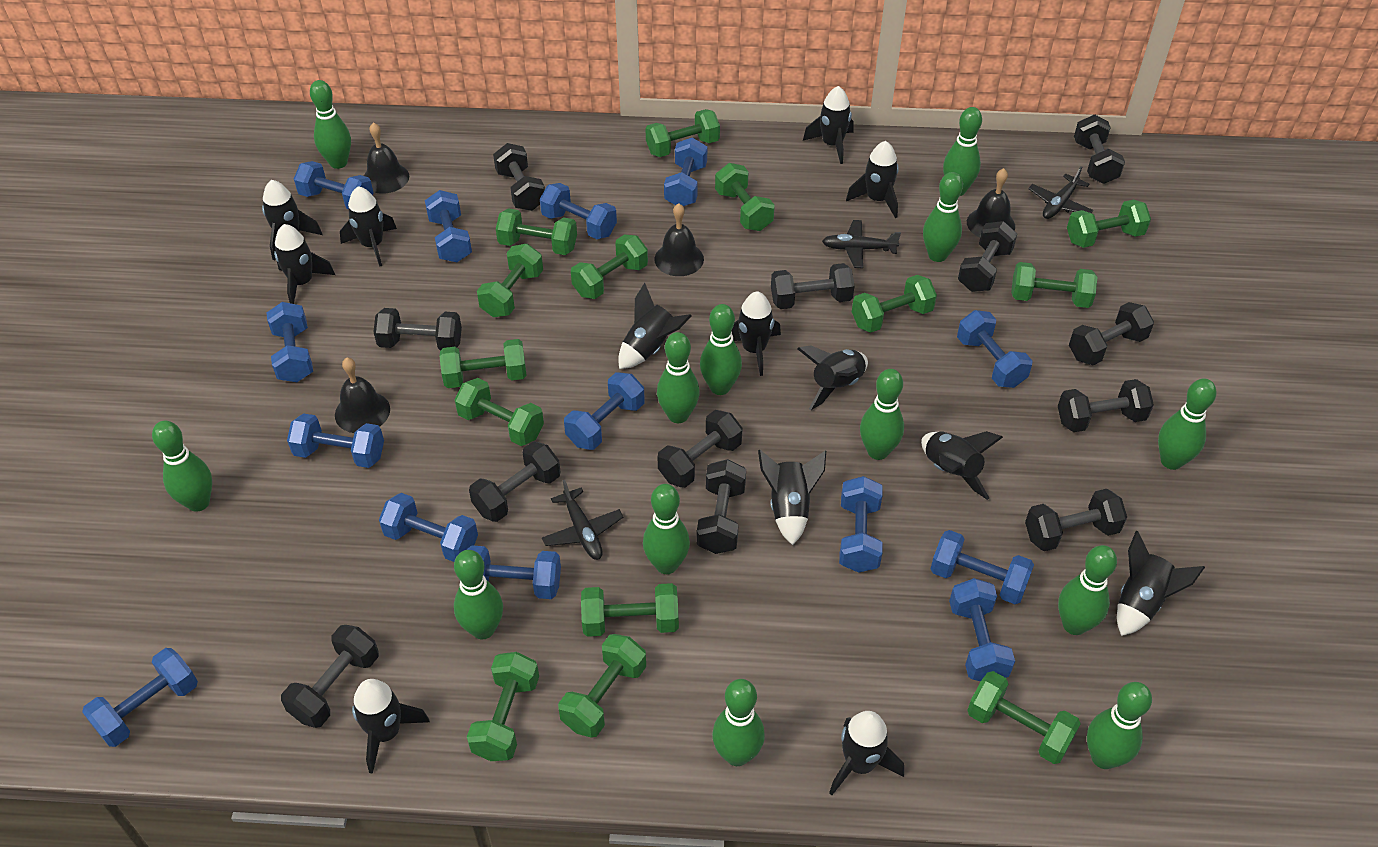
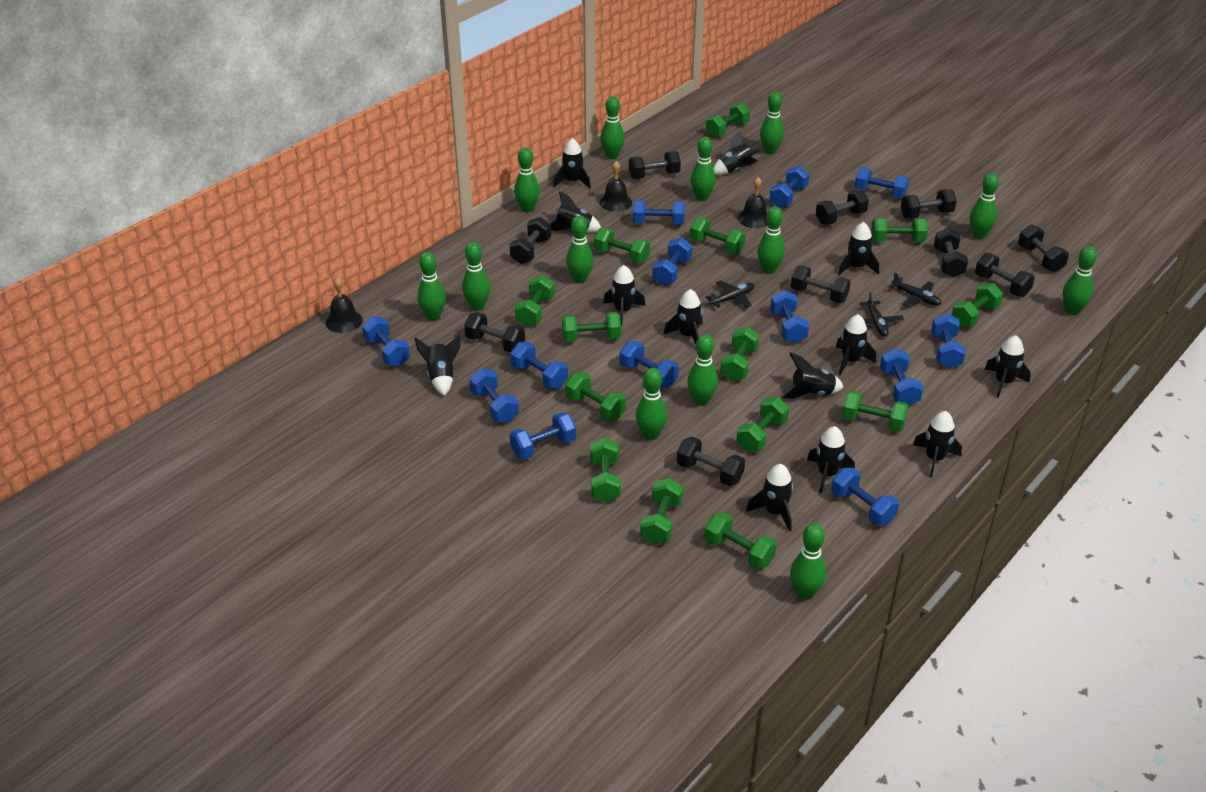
black bell: [335,357,390,433] [364,122,409,194] [655,203,704,276] [967,168,1015,237] = 4 -> [325,278,363,333] [599,161,632,212] [738,177,768,228] = 3
black dumbbell: [281,625,379,728] [373,308,462,351] [469,441,561,522] [493,143,545,211] [658,410,743,488] [697,459,746,554] [771,263,855,309] [958,221,1017,292] [1025,489,1127,551] [1058,379,1154,432] [1069,302,1154,365] [1074,115,1125,184] = 12 -> [464,312,525,352] [509,217,551,264] [629,151,681,179] [677,436,745,486] [791,265,851,303] [816,190,869,225] [901,189,957,219] [934,228,968,277] [975,253,1035,297] [1018,224,1069,272] = 10
blue dumbbell: [82,648,198,747] [267,302,313,382] [287,413,384,468] [294,161,373,209] [379,493,478,562] [425,190,472,262] [467,545,561,599] [540,183,617,239] [564,372,645,450] [664,138,707,206] [839,476,883,573] [931,530,1034,604] [949,578,1015,681] [957,310,1032,388] = 14 -> [362,316,410,367] [469,368,519,423] [510,342,568,389] [510,412,576,460] [620,341,679,388] [633,200,685,225] [652,237,693,285] [769,166,810,208] [770,290,809,344] [831,468,899,526] [854,167,909,199] [880,348,923,406] [931,313,966,369] = 13

